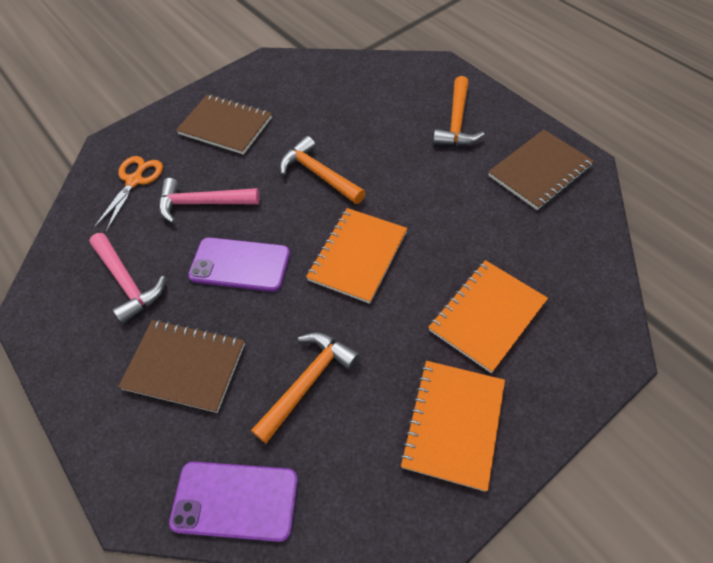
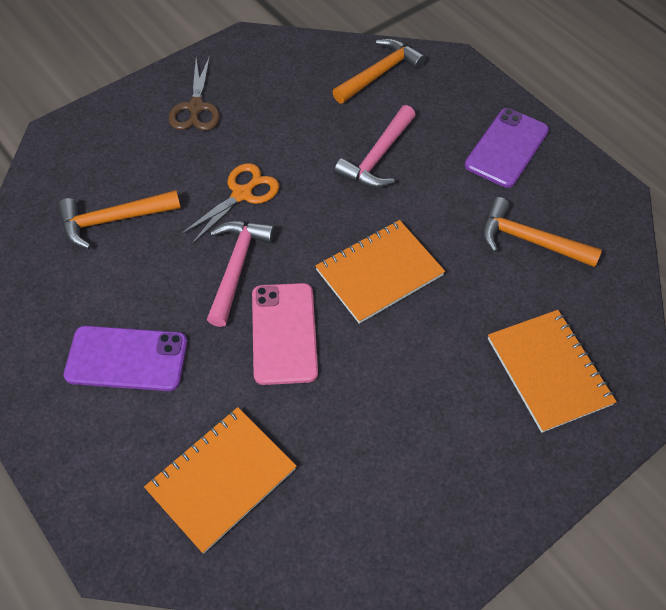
brown notebook: [118,320,245,413] [176,95,272,155] [488,129,594,210] = 3 -> none = 0
brown scissors: none = 0 -> [169,56,220,131] = 1
pink phone: none = 0 -> [252,283,318,385] = 1

